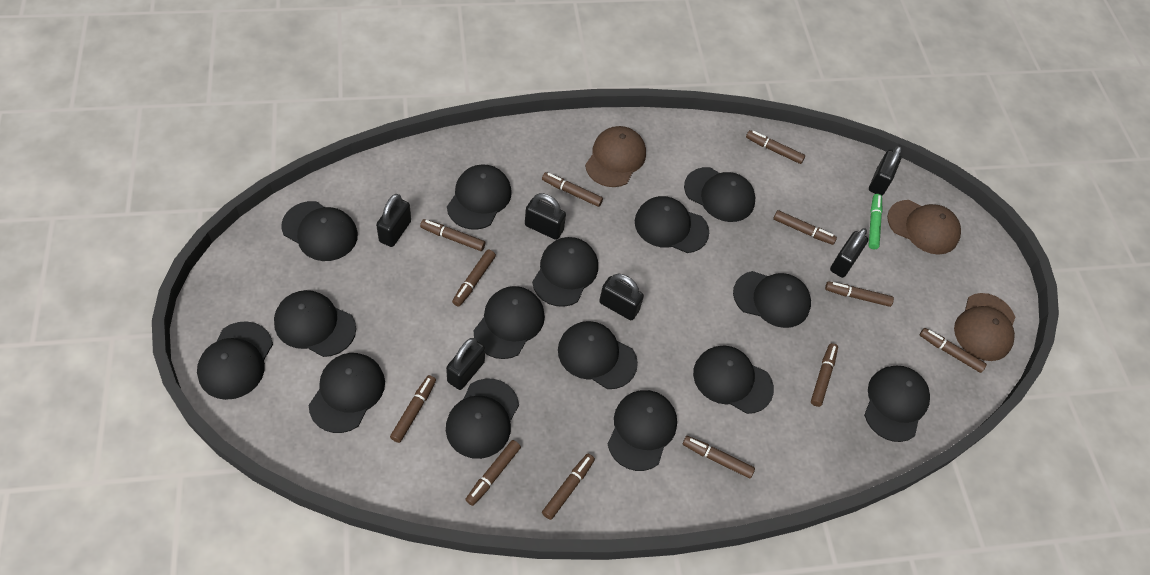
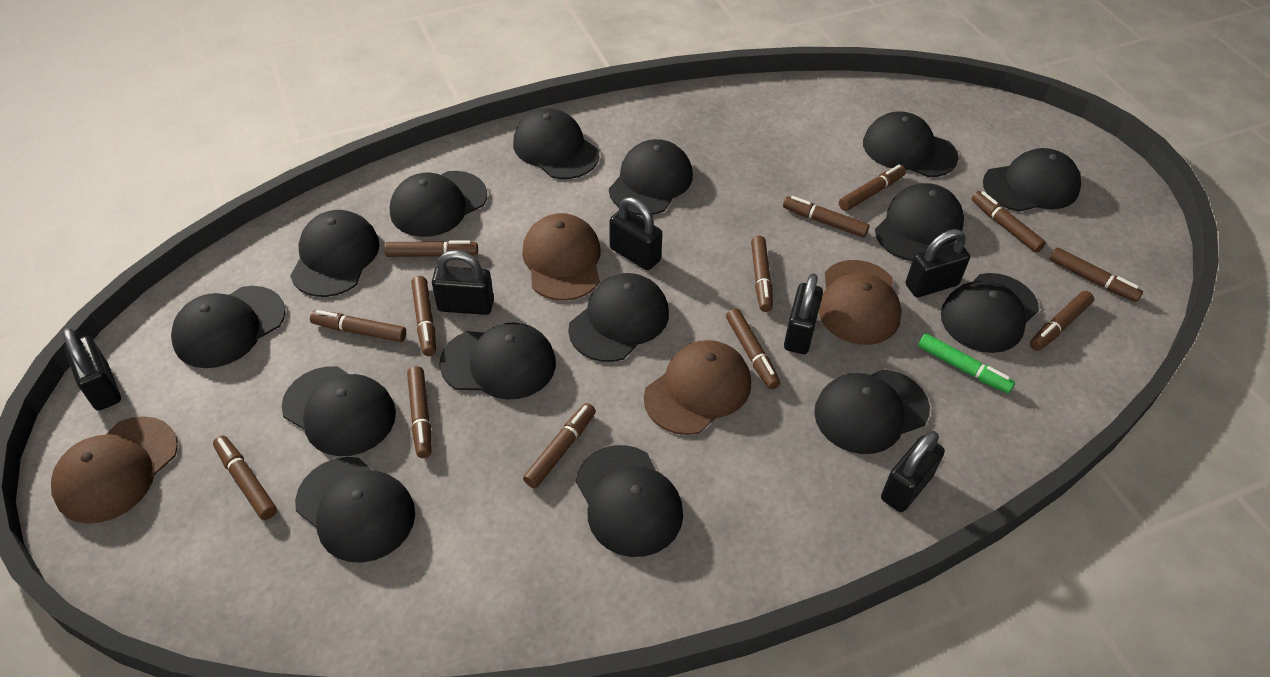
brown cap: [585,126,646,187] [887,200,961,255] [954,293,1015,361] = 3 -> [51,416,178,524] [522,213,601,300] [644,340,751,435] [819,260,902,345] = 4
brown marker: [390,375,436,443] [420,219,485,251] [452,250,496,307] [465,440,521,506] [542,172,603,207] [542,453,595,520] [683,436,755,478] [746,130,805,164] [773,210,837,245] [811,343,838,407] [825,281,894,307] [920,328,987,373] = 12 -> [213,435,277,520] [310,310,406,342] [384,240,478,257] [407,366,431,458] [411,276,436,356] [523,403,596,488] [726,308,780,389] [751,236,773,312] [783,196,869,237] [839,165,906,211] [972,191,1046,253] [1030,291,1094,351] [1050,248,1143,302] = 13

